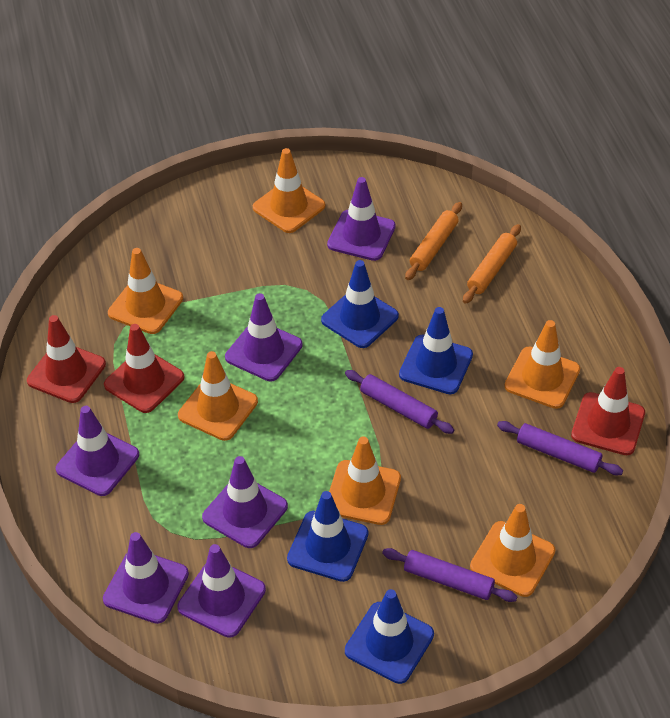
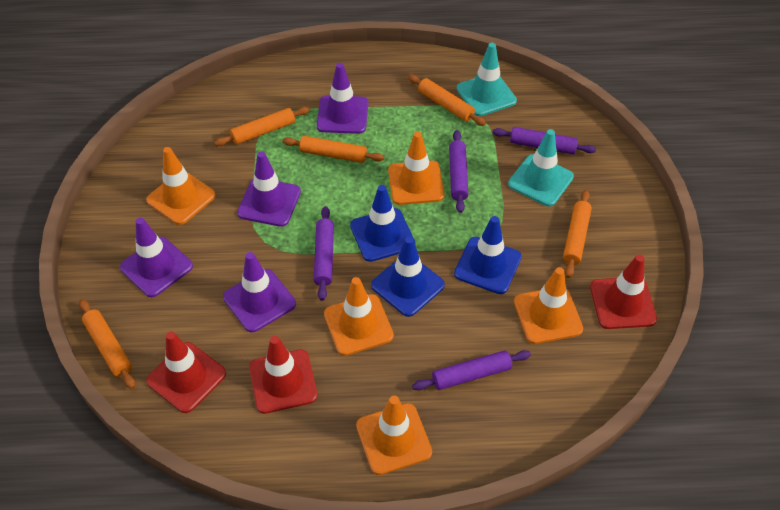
blue traffic cone: [287,491,368,582] [321,260,399,348] [345,589,434,684] [399,307,473,394] = 4 -> [350,185,415,262] [371,236,445,317] [454,216,521,294] = 3
orange rolling pin: [405,202,462,280] [463,224,521,304] = 2 -> [79,299,135,389] [214,107,310,146] [282,136,384,163] [408,75,486,126] [563,190,592,278] = 5
orange traffic cone: [108,248,183,334] [178,351,258,441] [253,148,325,233] [329,436,401,525] [470,504,555,597] [505,320,580,409] = 6 -> [146,147,216,225] [324,277,394,356] [356,396,432,475] [388,132,445,205] [514,267,583,344] = 5
purple rolling pin: [345,370,454,434] [382,548,518,602] [497,421,623,475] = 3 -> [314,206,334,301] [412,350,531,390] [449,130,468,213] [492,127,596,155] = 4
purple traffic cone: [56,406,139,496] [103,532,189,624] [177,544,266,638] [202,456,288,548] [225,293,303,381] [327,177,396,261] = 6 -> [120,217,193,297] [223,252,296,332] [237,151,301,227] [317,63,368,134] = 4
turquoise traffic cone: none = 0 -> [457,43,517,116] [508,129,574,206] = 2

